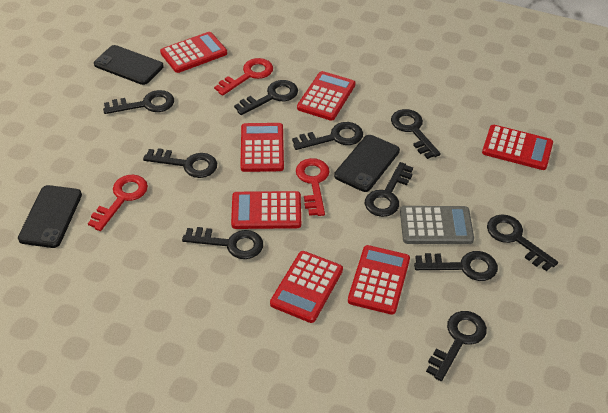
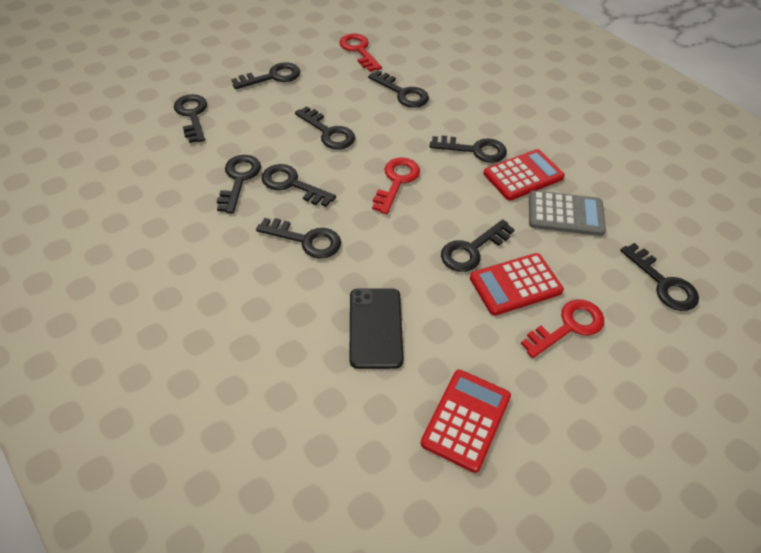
black phone: [18,185,82,248] [94,45,164,85] [334,135,400,192] = 3 -> [349,288,404,369] = 1
red calculator: [160,32,227,73] [231,191,301,229] [240,123,284,172] [270,251,343,323] [297,71,356,121] [348,245,410,315] [482,125,553,170] = 7 -> [421,370,511,473] [470,253,564,316] [483,149,565,201] = 3

